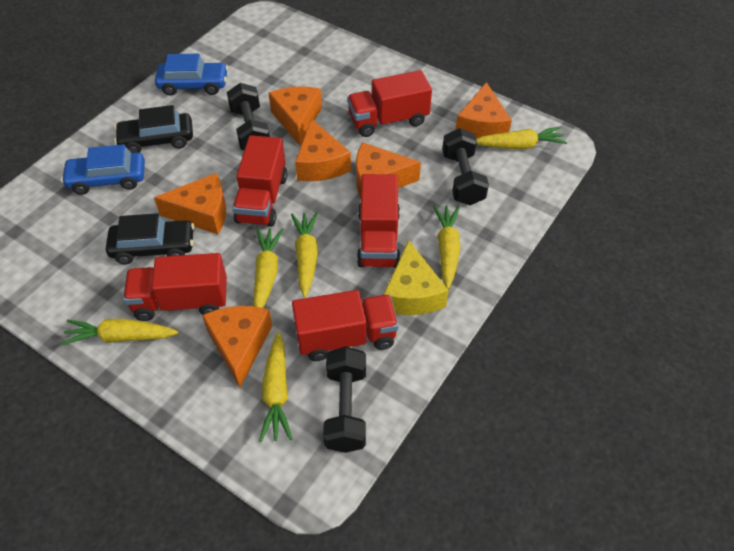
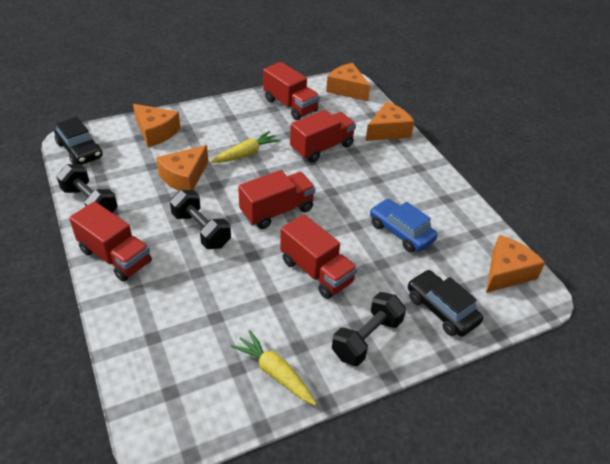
blue car: [61,144,145,195] [155,54,228,96] = 2 -> [370,199,438,252] = 1
orange cheese: [154,173,226,234] [202,306,272,388] [268,86,322,146] [295,119,351,181] [356,142,421,197] [456,82,512,139] = 6 -> [133,104,180,147] [156,145,208,191] [326,63,370,101] [366,101,414,141] [486,235,545,293] = 5
yellow carrot: [60,319,179,345] [253,228,284,308] [259,332,292,442] [291,212,318,298] [433,205,460,289] [476,126,567,149] = 6 -> [211,131,281,163] [231,330,316,405] = 2
yellow cheese: [383,240,449,315] = 1 -> none = 0

